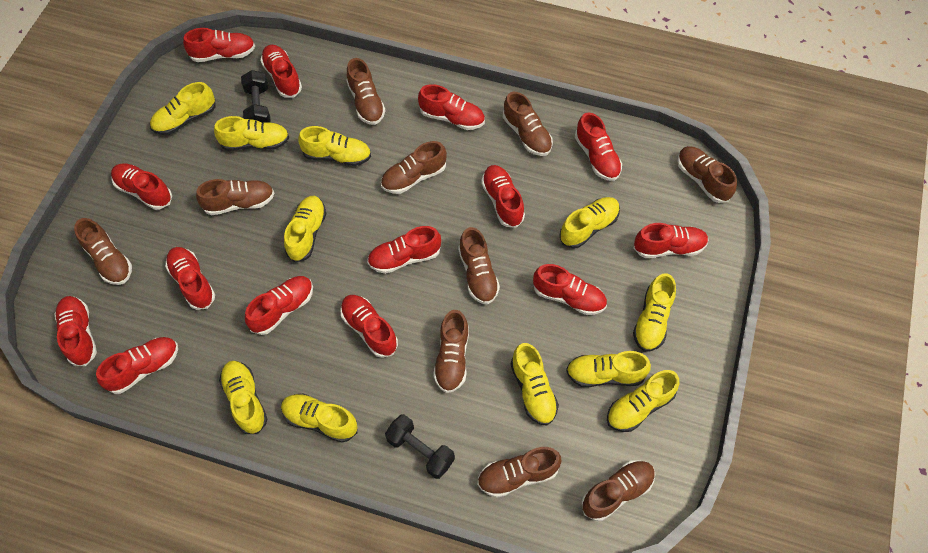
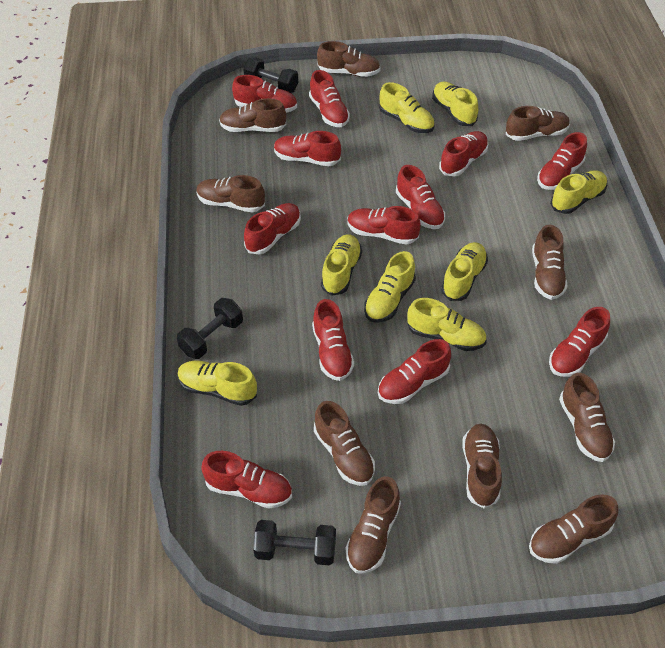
black dumbbell: [241,70,271,123] [385,414,455,479] = 2 -> [177,298,243,359] [243,57,298,93] [253,520,336,566] = 3
red shoe: [54,296,97,366] [96,337,178,394] [111,164,172,210] [165,247,215,310] [183,28,255,62] [245,276,313,335] [260,45,302,98] [340,295,398,358] [367,226,441,274] [418,84,485,130] [481,165,525,228] [533,264,607,315] [575,112,622,181] [633,223,709,258] = 14 -> [201,451,292,509] [232,75,297,113] [244,203,301,255] [274,131,341,166] [309,70,350,127] [312,299,354,381] [348,206,420,245] [378,339,451,404] [396,165,445,229] [439,131,488,177] [537,132,587,190] [549,307,610,377] = 12
yellow shoe: [150,82,215,135] [214,116,289,151] [219,361,267,434] [281,393,357,443] [284,196,327,263] [298,126,371,166] [510,343,559,426] [559,197,620,249] [566,351,651,387] [607,370,679,432] [633,273,676,351] = 11 -> [177,361,257,406] [321,234,362,296] [364,251,416,323] [379,82,434,133] [407,298,487,351] [432,81,478,126] [441,242,488,301] [550,170,607,214] = 8

